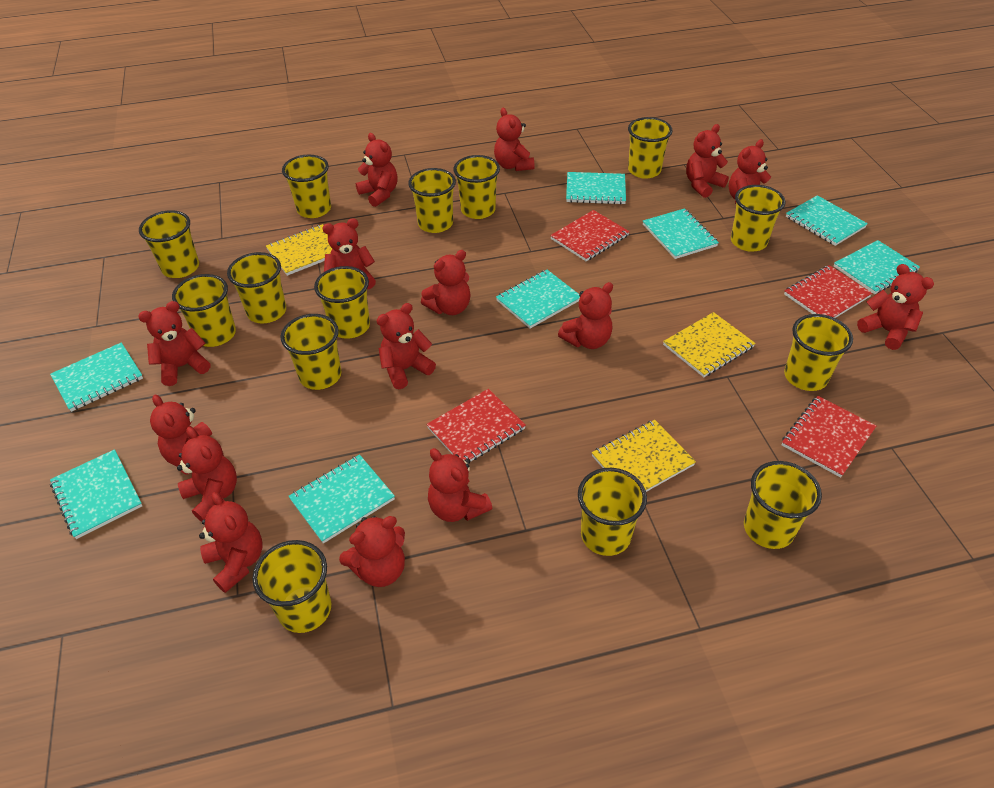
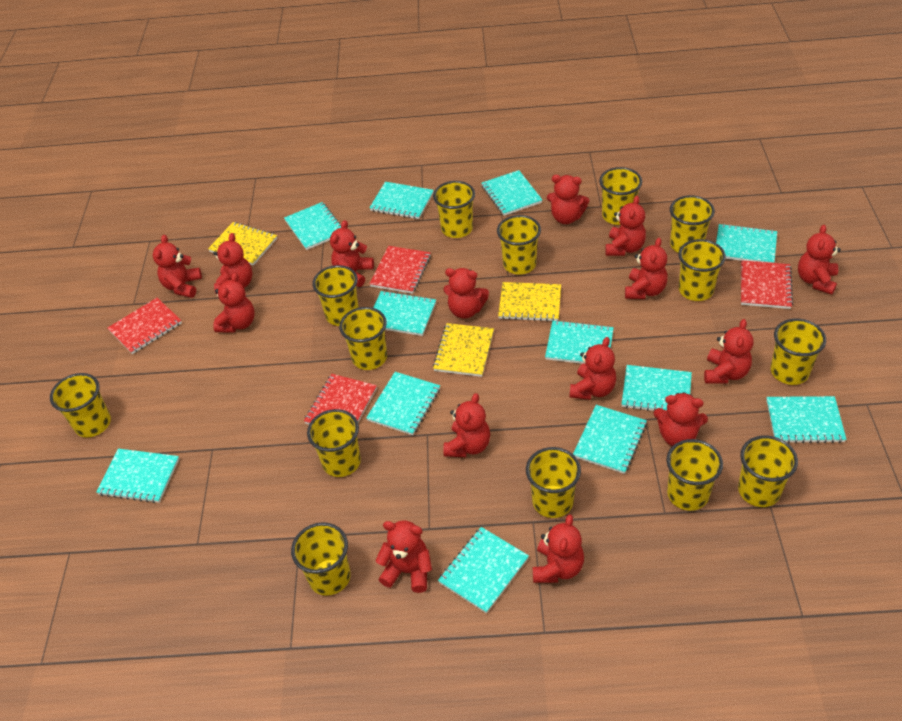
turquoise notebook: [50,342,143,412] [50,449,142,539] [288,454,395,544] [496,270,580,329] [566,172,626,204] [643,208,719,259] [786,195,868,246] [834,240,920,294] = 8 -> [96,449,179,503] [284,202,341,250] [366,372,440,435] [369,182,434,219] [373,291,436,336] [438,527,529,613] [481,170,542,216] [545,320,614,364] [573,405,647,474] [622,365,692,411] [716,224,777,263] [766,396,847,443] = 12

